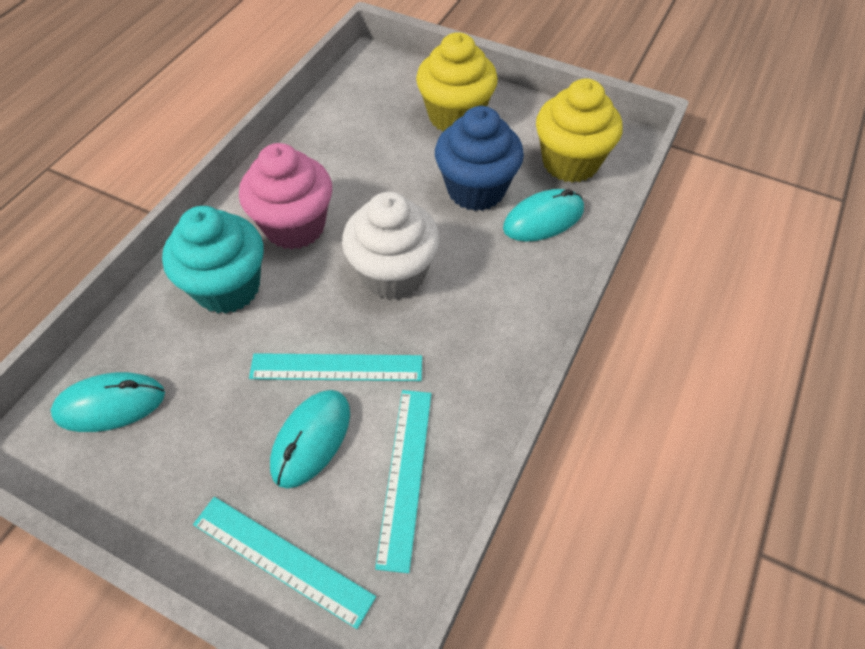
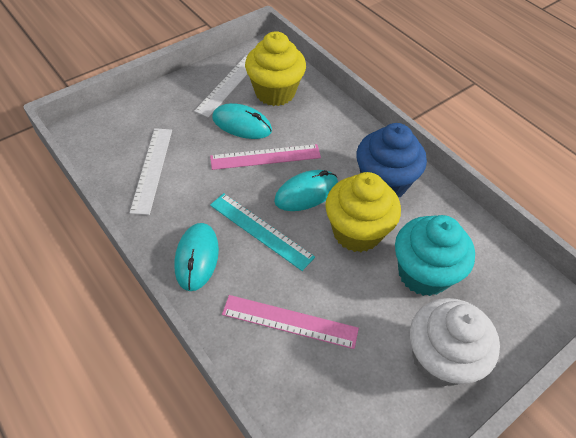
pink cupcake: [239,143,332,250] = 1 -> none = 0
pink ruler: none = 0 -> [210,144,321,170] [222,295,359,349] = 2
turquoise ruler: [193,497,376,629] [249,353,422,381] [375,390,432,573] = 3 -> [210,193,315,271] = 1
white ruler: none = 0 -> [130,128,172,215] [194,55,248,118] = 2

